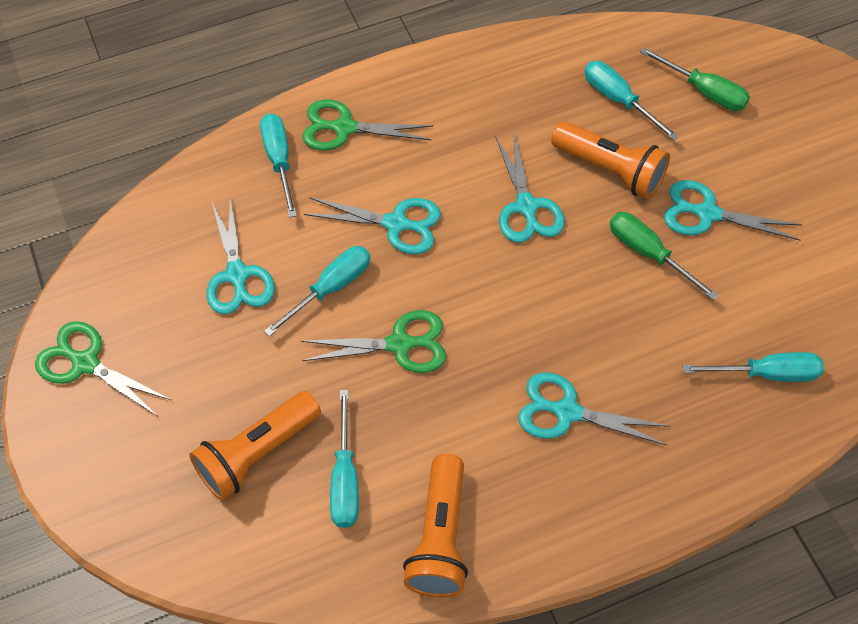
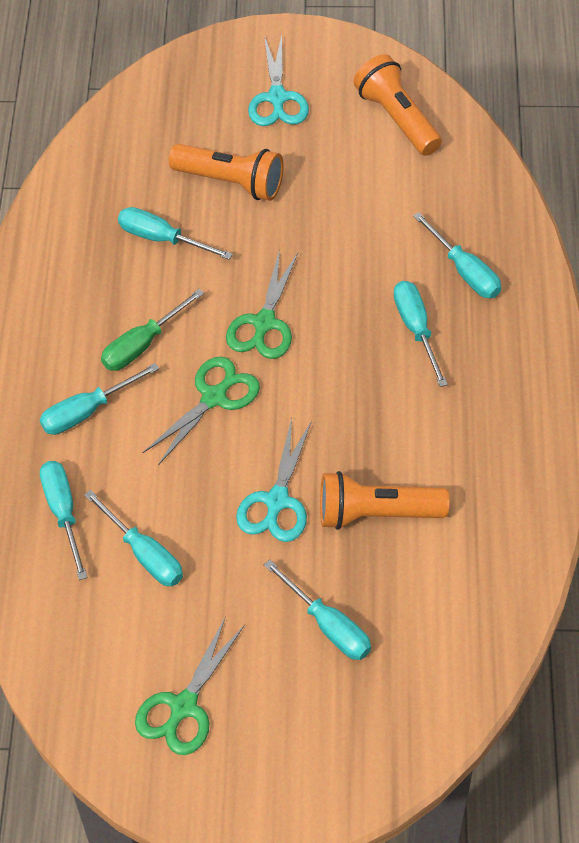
green screwdriver: [610,212,718,300] [640,47,750,111] = 2 -> [101,289,204,371] = 1
turquoise scissors: [207,196,275,314] [304,197,441,254] [495,133,565,243] [518,372,670,445] [664,180,802,241] = 5 -> [236,418,312,542] [248,35,309,126] = 2
turquoise screwdriver: [260,113,297,218] [264,246,371,337] [330,390,359,528] [585,61,679,140] [683,352,824,382] = 5 -> [40,363,159,435] [40,461,88,580] [84,490,183,586] [118,207,233,260] [264,559,371,660] [394,281,448,387] [413,212,501,298] = 7

